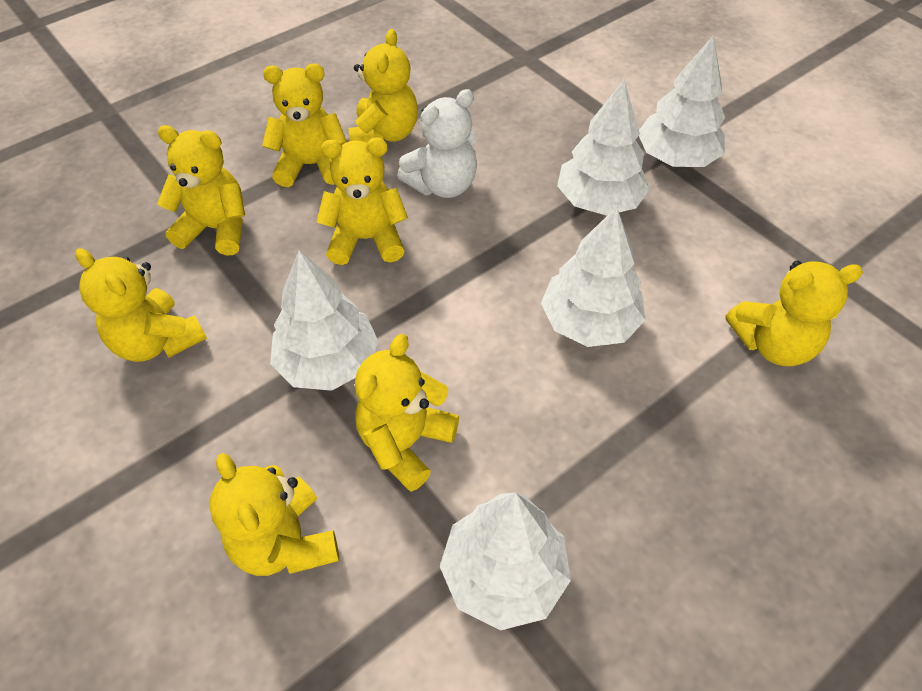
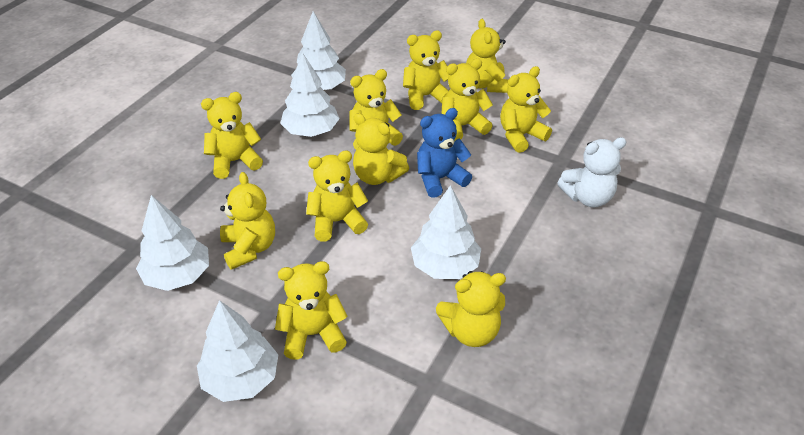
blue teddy bear: none = 0 -> [417,108,472,198] = 1
yellow teddy bear: [75,248,207,362] [157,125,245,256] [209,453,339,576] [262,63,347,187] [317,137,408,265] [349,29,418,143] [355,334,459,492] [725,261,863,366] = 8 -> [201,92,263,179] [220,172,275,270] [275,261,348,360] [306,151,368,241] [349,69,403,146] [353,113,409,185] [403,30,449,110] [436,271,506,347] [442,58,493,141] [466,19,509,93] [500,66,552,153] = 11

